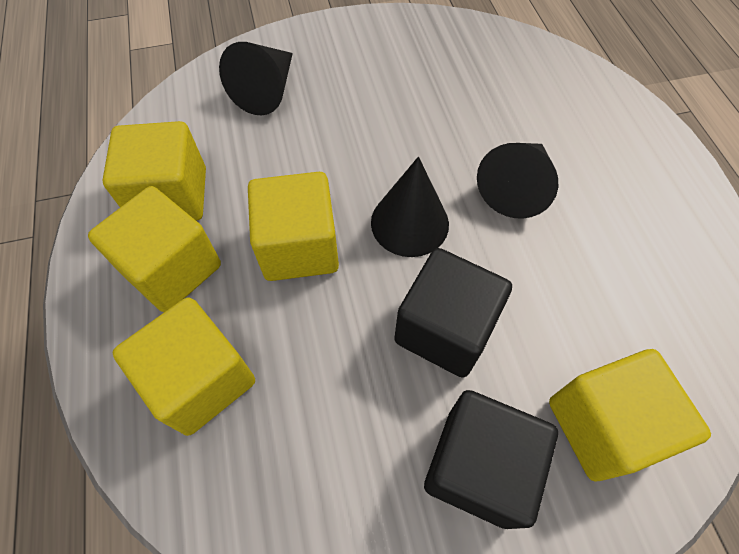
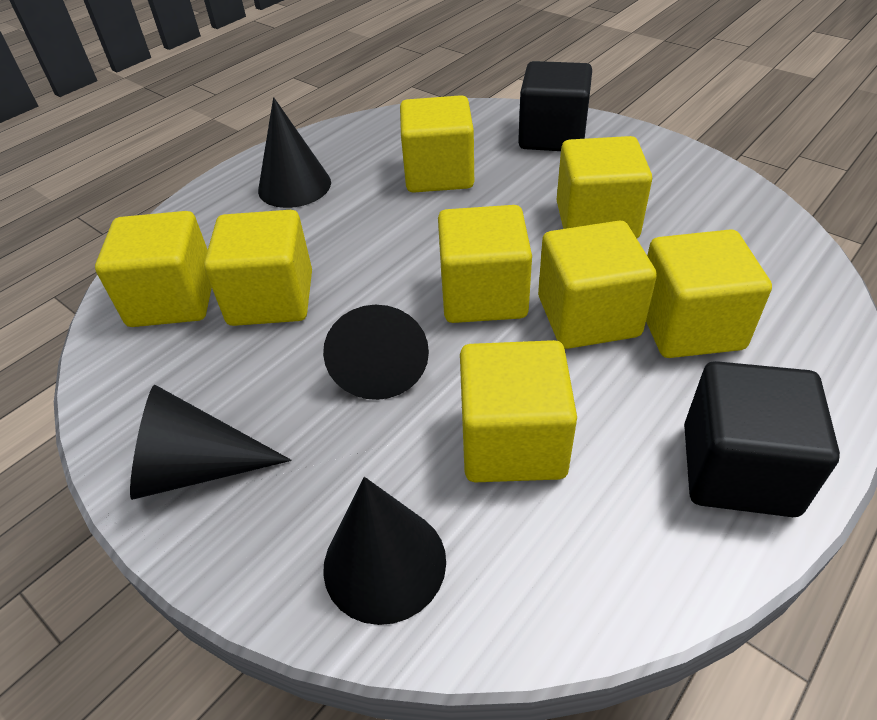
black cone: [219,42,293,115] [371,157,449,257] [477,143,558,219] = 3 -> [130,385,291,500] [258,97,331,208] [323,305,429,400] [323,477,446,625] = 4
yellow cube: [88,186,221,312] [103,121,206,221] [113,298,255,436] [248,172,339,281] [549,349,711,482] = 5 -> [95,211,212,327] [204,210,312,326] [400,95,474,193] [438,205,532,323] [460,340,577,482] [538,220,657,349] [557,136,652,238] [646,229,772,358] = 8

